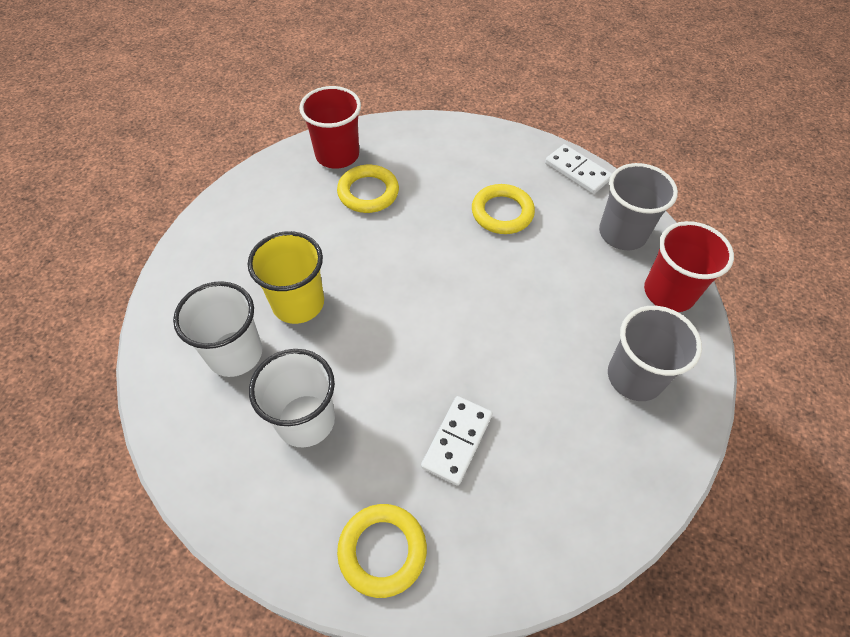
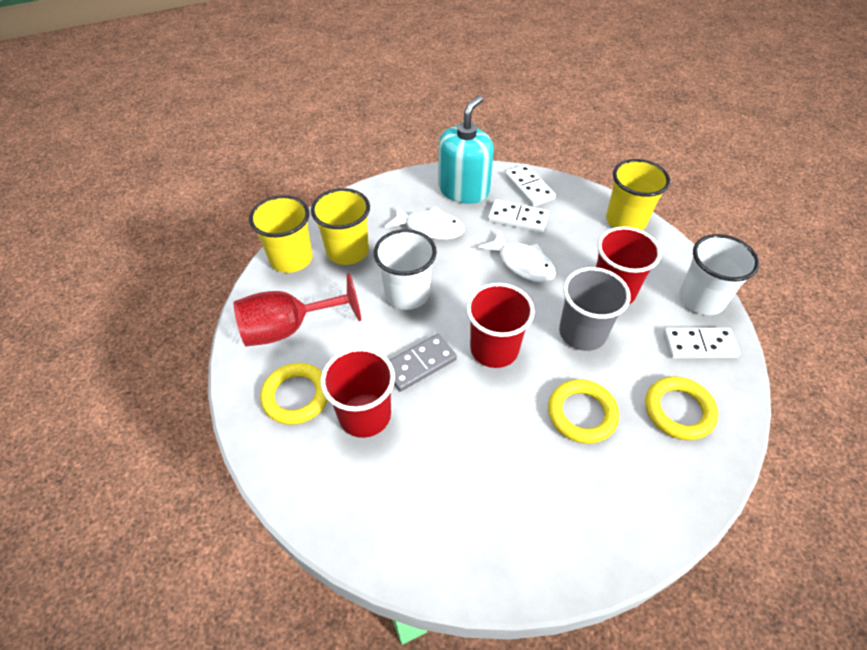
grey cup: [599,163,678,250] [608,306,702,401] = 2 -> [559,267,631,351] = 1
grey domino: none = 0 -> [389,334,457,392] = 1
red cup: [299,86,361,169] [644,221,734,312] = 2 -> [320,347,395,438] [466,283,535,368] [596,227,661,304] = 3
red goblet: none = 0 -> [234,273,361,346] = 1
turquoise soap dispenser: none = 0 -> [438,96,494,204] = 1
white domino: [421,396,493,486] [545,144,612,194] = 2 -> [488,199,549,233] [505,164,556,207] [663,328,740,358] = 3
white fish: none = 0 -> [385,205,465,240] [478,230,556,282] = 2
yellow cup: [248,231,324,324] = 1 -> [249,195,313,273] [311,188,370,265] [606,159,670,230] = 3

